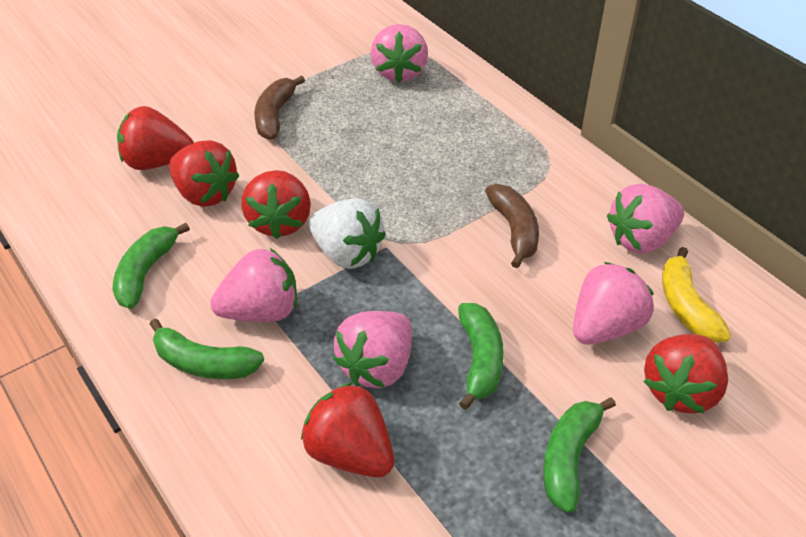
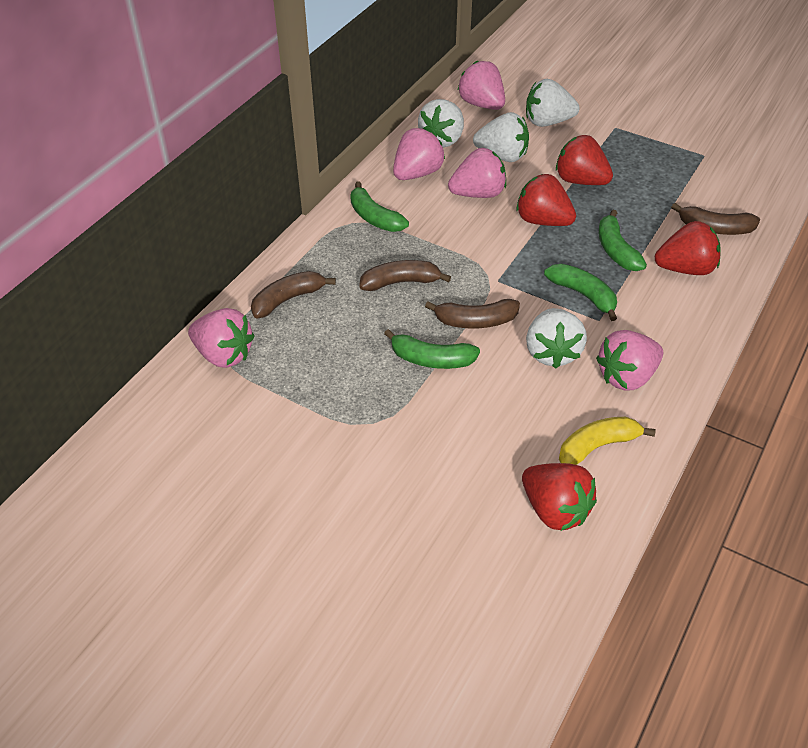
brown banana: [254,75,305,140] [485,184,539,268] = 2 -> [251,271,336,318] [359,260,451,291] [425,299,520,329] [671,203,760,235] = 4
red strawberry: [117,106,194,170] [169,140,240,207] [241,170,311,239] [301,382,394,477] [643,334,728,414] = 5 -> [516,174,576,226] [522,463,597,531] [556,135,613,185] [655,221,720,275] = 4
white strawberry: [309,198,386,269] = 1 -> [418,99,464,148] [473,112,529,162] [526,79,579,127] [526,308,587,369] = 4

